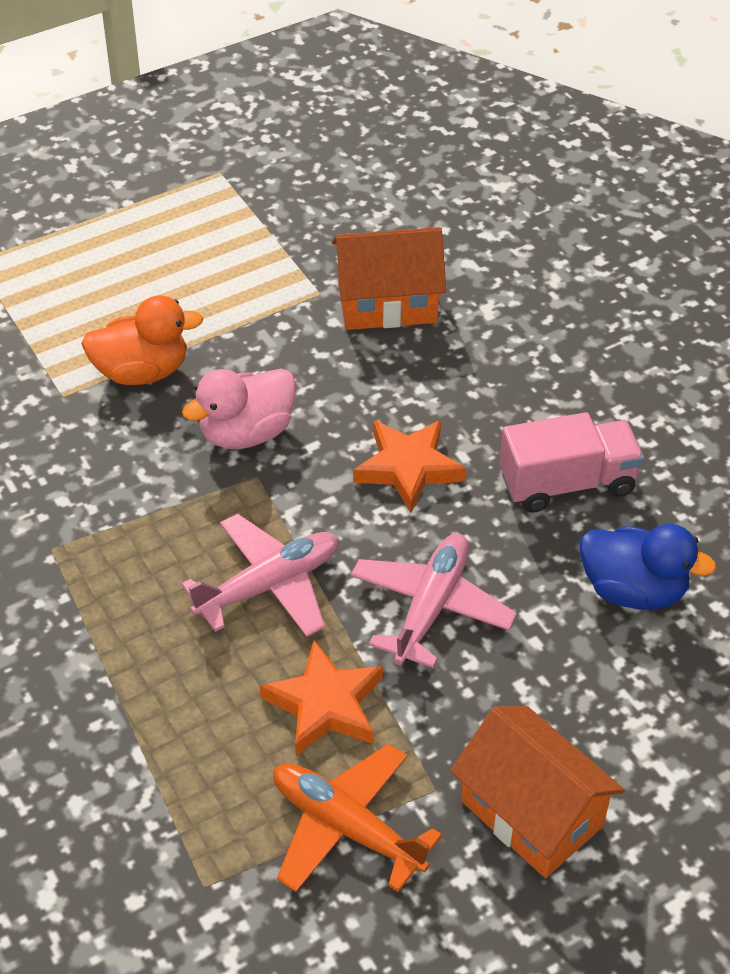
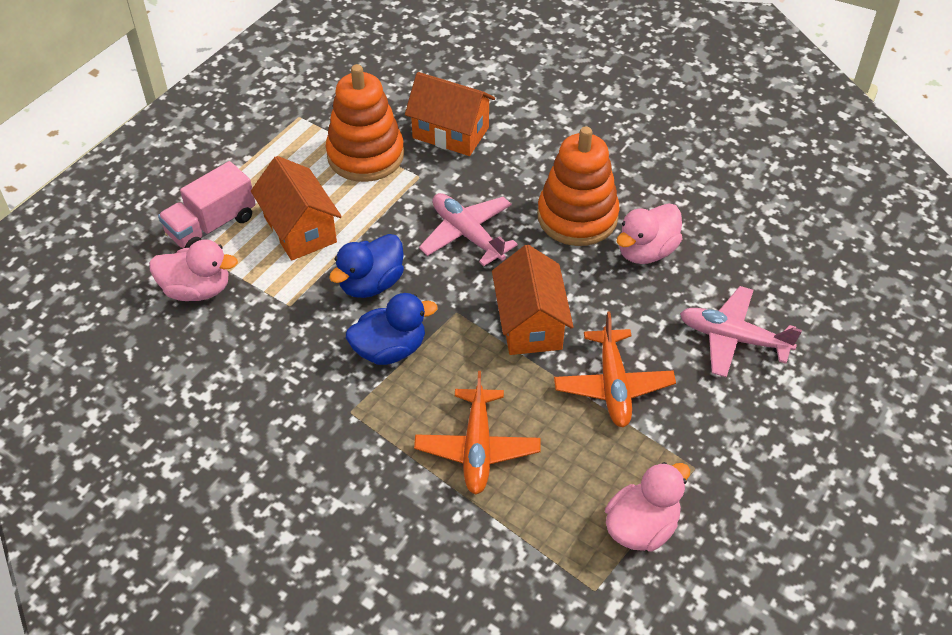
blue duck: [580,524,717,610] = 1 -> [329,234,404,298] [346,293,437,365] = 2
orange duck: [81,296,204,385] = 1 -> none = 0
orange house: [332,227,446,330] [451,706,625,878] = 2 -> [251,156,342,261] [405,72,495,156] [492,245,574,355] = 3
orange plane: [273,744,442,892] = 1 -> [414,371,540,495] [554,312,676,427] = 2
orange stacking toy: none = 0 -> [326,64,404,182] [537,126,620,246] = 2
orange star: [260,640,383,756] [353,420,466,513] = 2 -> none = 0
pink duck: [182,368,296,449] = 1 -> [149,240,238,301] [605,462,690,552] [616,203,683,264] = 3

